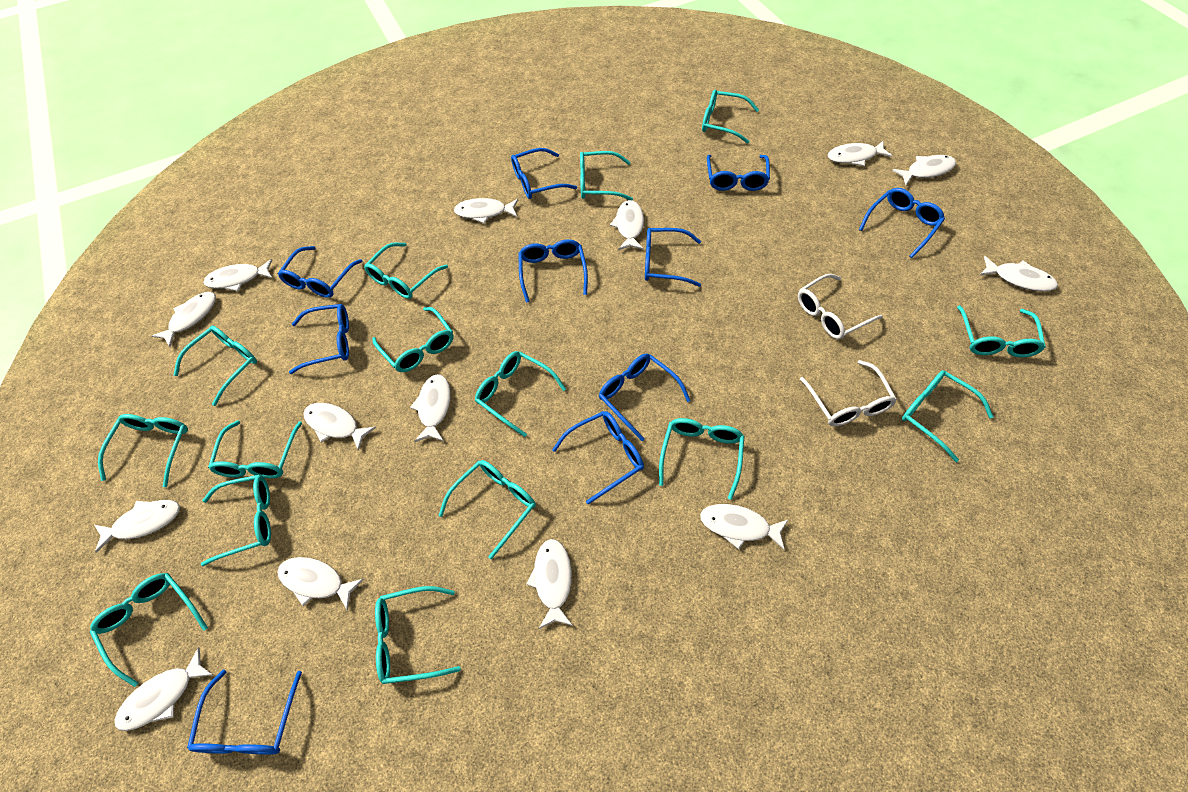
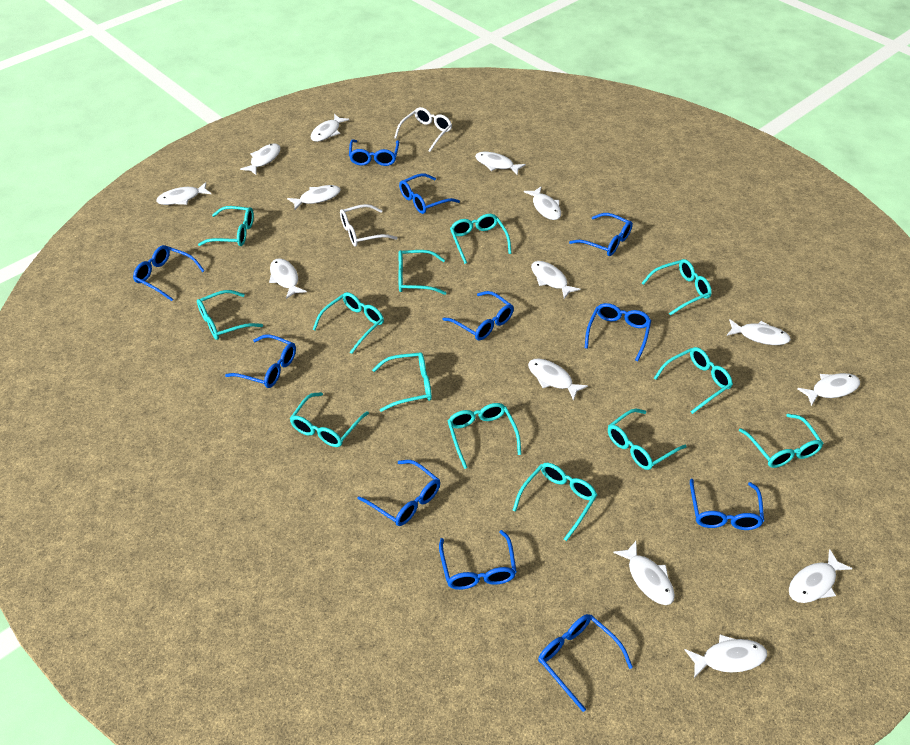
blue glasses: [187,670,302,755] [278,246,362,298] [289,304,349,374] [511,148,577,199] [518,239,588,303] [552,411,644,505] [599,354,691,441] [645,228,701,287] [707,155,770,191] [859,188,945,258] = 10 -> [133,245,205,301] [225,334,296,388] [349,139,399,166] [357,460,440,526] [399,173,460,214] [439,530,517,590] [443,291,514,341] [538,614,633,712] [569,213,633,256] [585,303,651,361] [690,479,764,530] = 11
turquoise glasses: [90,573,208,687] [98,414,188,487] [174,326,257,406] [201,475,271,566] [208,420,302,478] [364,242,448,299] [372,307,454,372] [375,586,461,684] [438,460,536,559] [475,351,566,437] [580,151,633,200] [659,418,744,500] [702,89,759,144] [902,370,994,462] [957,305,1046,357] = 15 -> [197,290,263,340] [198,206,254,246] [290,392,369,447] [313,292,384,354] [372,352,432,412] [398,250,446,295] [448,403,521,469] [450,214,512,264] [513,463,597,541] [608,408,687,470] [642,259,712,316] [654,347,733,414] [739,414,824,468] = 13

